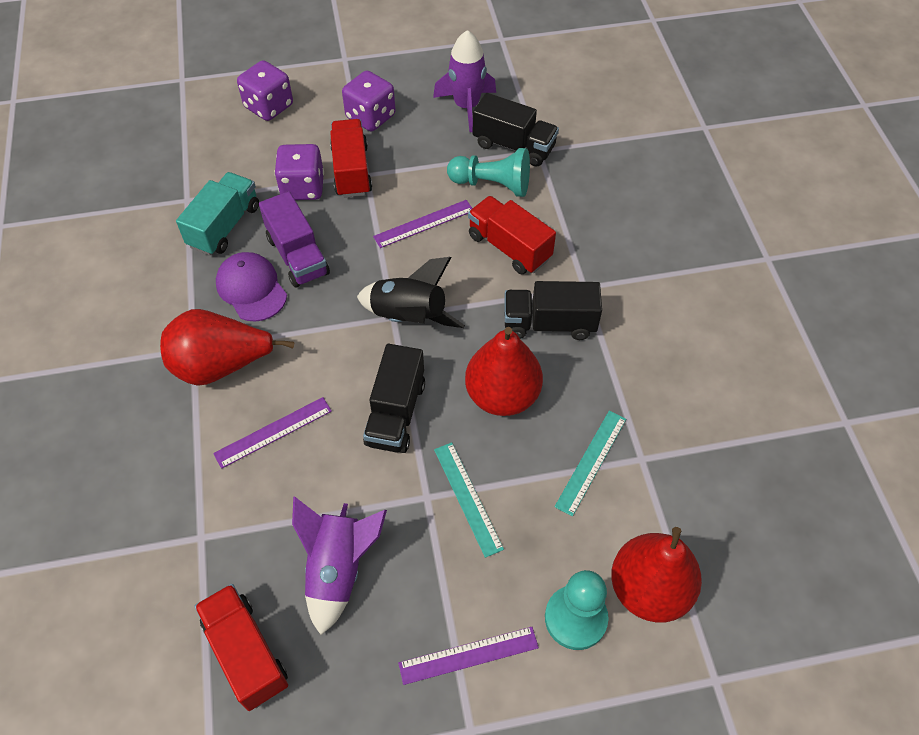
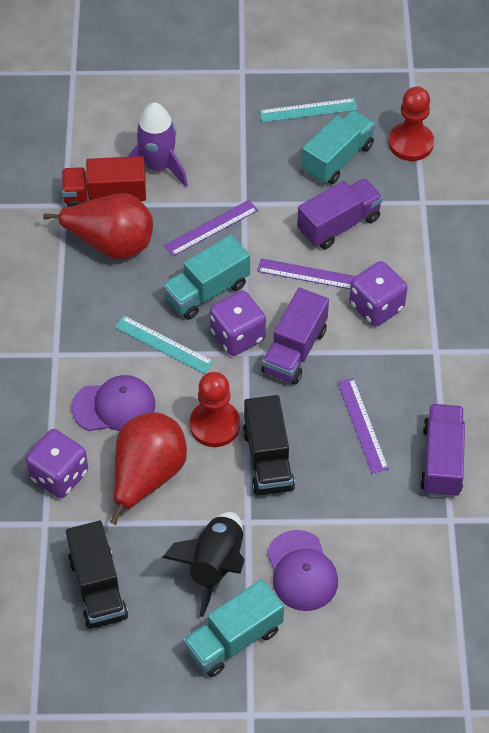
black truck: [363,344,425,453] [473,93,559,167] [504,281,602,340] = 3 -> [66,521,128,629] [243,395,295,495] = 2
purple cap: [216,252,287,322] = 1 -> [71,375,155,431] [267,530,338,611] = 2
purple rocket: [292,497,387,635] [433,30,496,132] = 2 -> [127,103,188,187] = 1
purple truck: [259,191,330,288] = 1 -> [261,288,329,385] [297,178,383,249] [420,404,465,497] = 3
red pawn: none = 0 -> [190,372,240,447] [388,87,434,161] = 2
red pear: [160,309,294,386] [465,327,543,416] [611,527,702,622] = 3 -> [43,193,153,260] [110,412,187,525] = 2
red truck: [194,584,288,711] [330,119,372,198] [468,196,556,274] = 3 -> [62,156,146,207] = 1
turquoise pawn: [447,148,530,197] [545,570,609,650] = 2 -> none = 0
turquoise truck: [176,172,259,256] = 1 -> [162,235,250,320] [183,579,284,677] [301,110,375,184] = 3

